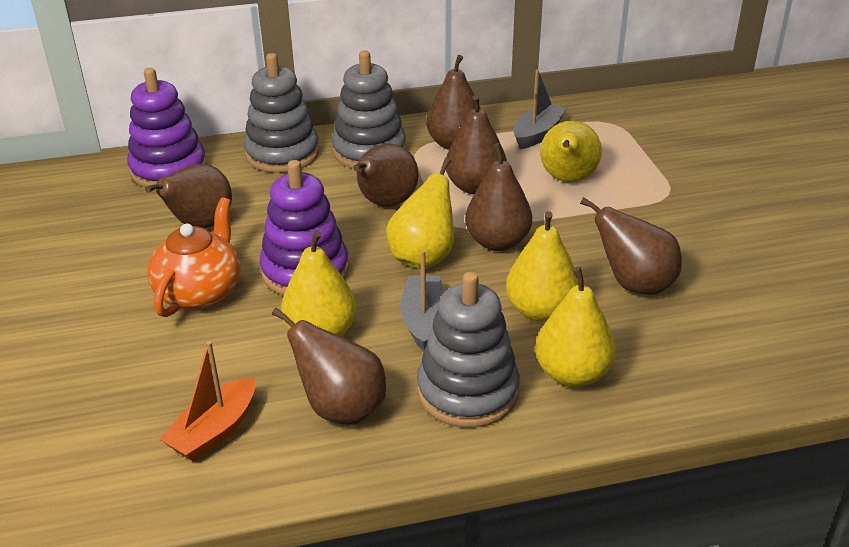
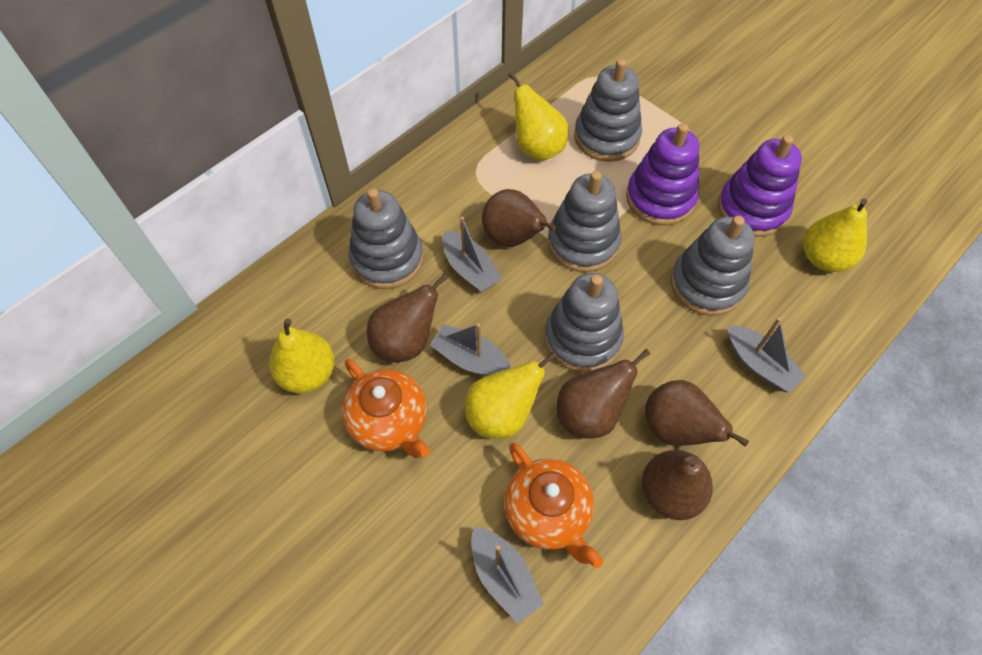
brown pear: [145,164,232,228] [272,307,386,425] [353,143,419,207] [426,55,481,150] [446,95,507,194] [465,143,532,251] [580,197,682,295] = 7 -> [367,273,448,363] [482,189,557,247] [556,349,650,439] [642,450,713,520] [645,380,749,447] = 5
grey boat: [400,250,445,351] [514,70,567,149] = 2 -> [430,323,511,376] [442,216,502,292] [471,527,544,623] [728,318,806,393] = 4
grey stacking toy: [244,53,319,173] [332,50,406,168] [417,272,520,428] = 3 -> [349,188,424,289] [544,273,624,373] [548,171,621,272] [574,59,642,162] [670,216,755,316] = 5
orange boat: [159,341,255,462] = 1 -> none = 0
orange teapot: [148,197,241,317] = 1 -> [342,359,430,458] [504,443,603,568] = 2
yellow pear: [281,231,357,336] [387,158,454,269] [506,211,578,322] [535,266,616,387] [540,121,602,182] = 5 -> [269,318,335,393] [465,351,557,439] [508,72,569,161] [804,199,867,272] = 4

